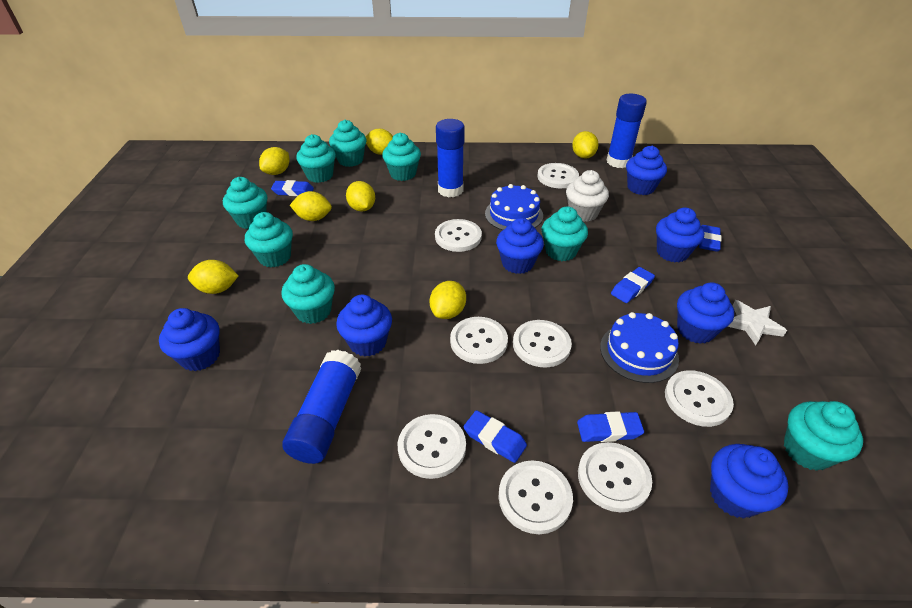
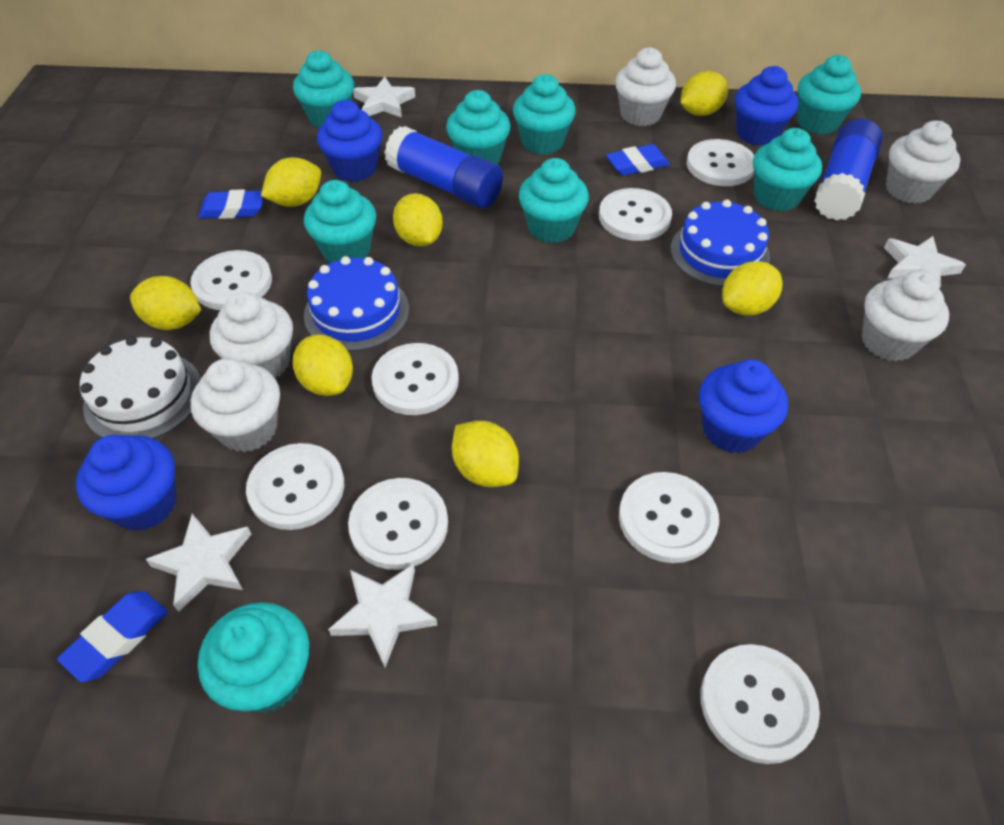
blue cupcake: [159,308,220,371] [336,295,392,356] [496,218,544,274] [626,146,667,195] [656,208,704,262] [677,283,734,344] [710,444,789,519] = 7 -> [76,435,177,531] [317,100,382,182] [699,359,788,453] [735,66,799,146] = 4
blue eraser: [271,180,314,196] [463,410,527,463] [577,411,644,442] [611,267,655,303] [699,225,722,252] = 5 -> [57,591,168,682] [198,189,263,219] [606,144,670,176] = 3
blue glue stick: [282,350,362,464] [436,119,465,197] [606,94,647,168] = 3 -> [384,126,503,208] [814,119,883,221] = 2
white cake: none = 0 -> [80,336,201,439] = 1
white cupcake: [566,170,609,222] = 1 -> [191,358,280,452] [210,292,293,379] [615,47,676,126] [862,271,949,361] [886,121,961,204] = 5
white star: [727,300,787,345] = 1 -> [145,514,251,612] [328,564,437,667] [353,77,415,118] [884,236,966,289] = 4

